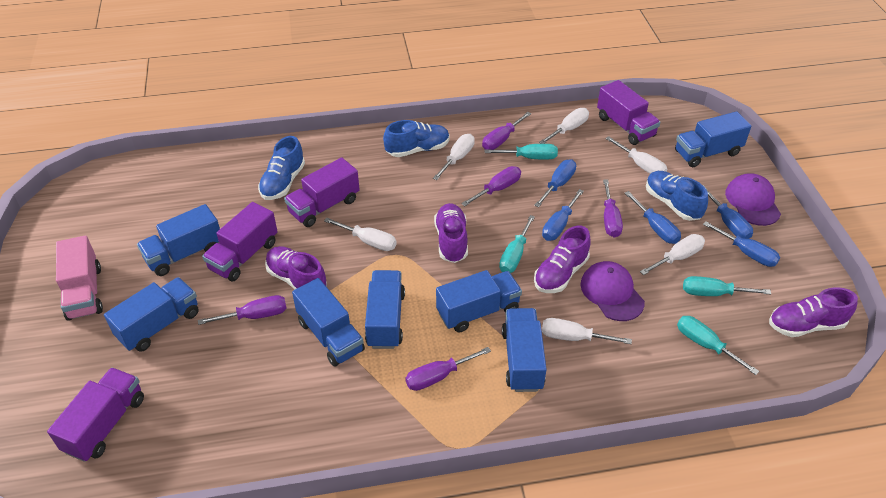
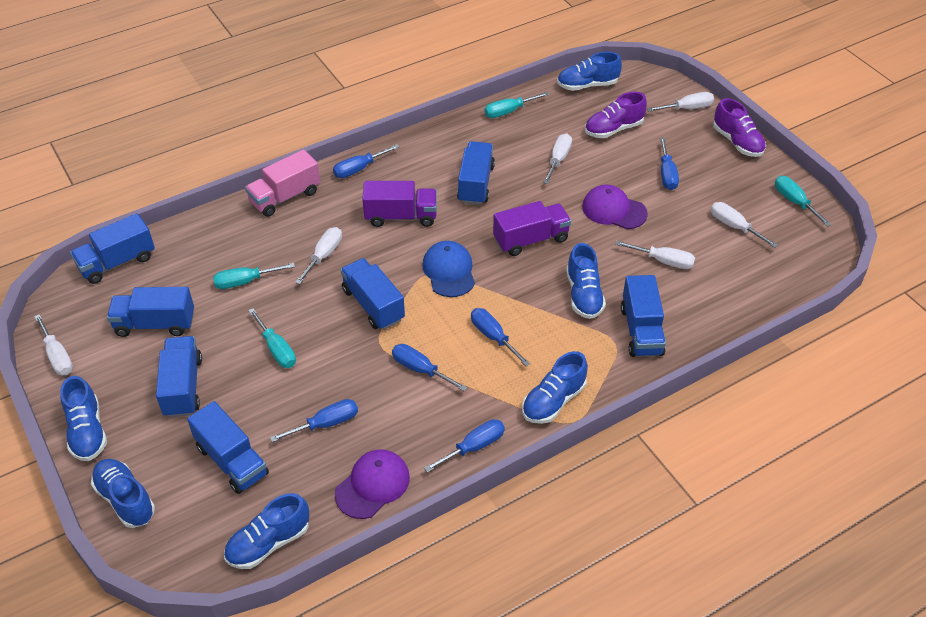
blue cap: none = 0 -> [422,241,475,297] = 1
blue screwdriver: [534,159,576,207] [542,189,584,241] [625,191,681,244] [703,185,753,239] [703,221,780,267] = 5 -> [270,399,358,442] [333,144,399,178] [392,344,467,391] [424,419,505,473] [471,308,530,366] [660,137,679,190] = 6
blue shoe: [258,136,305,200] [383,120,450,157] [646,171,708,221] = 3 -> [60,376,107,461] [91,459,155,528] [224,493,309,569] [522,351,588,424] [557,52,622,91] [566,243,606,319] = 6
purple screwdriver: [198,295,287,325] [405,347,491,391] [461,166,521,206] [482,112,531,150] [603,180,623,238] = 5 -> none = 0
purple shoe: [265,246,327,290] [434,203,468,263] [534,226,591,293] [769,287,858,337] = 4 -> [585,92,647,138] [713,98,766,157] = 2
purple truck: [47,368,144,462] [202,202,278,281] [284,157,360,227] [597,80,660,145] = 4 -> [362,181,437,227] [493,201,571,256] = 2

